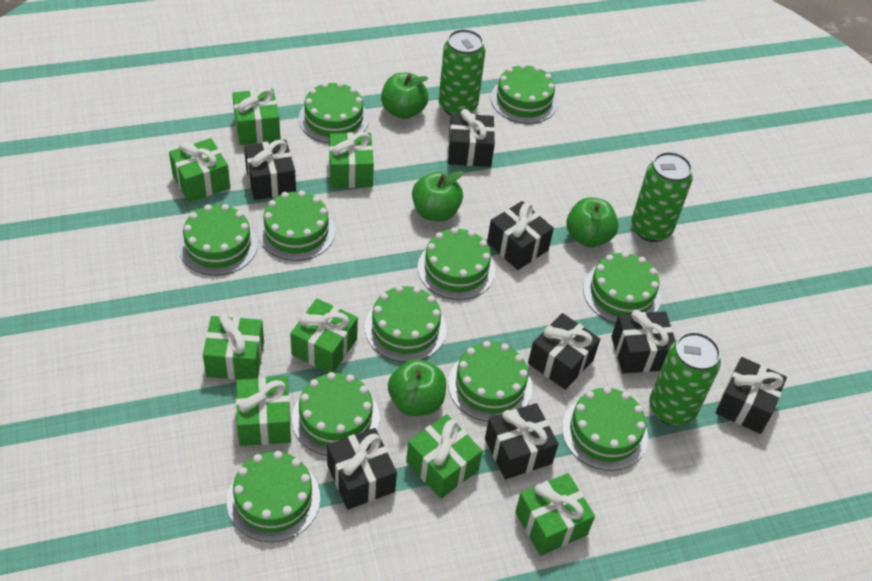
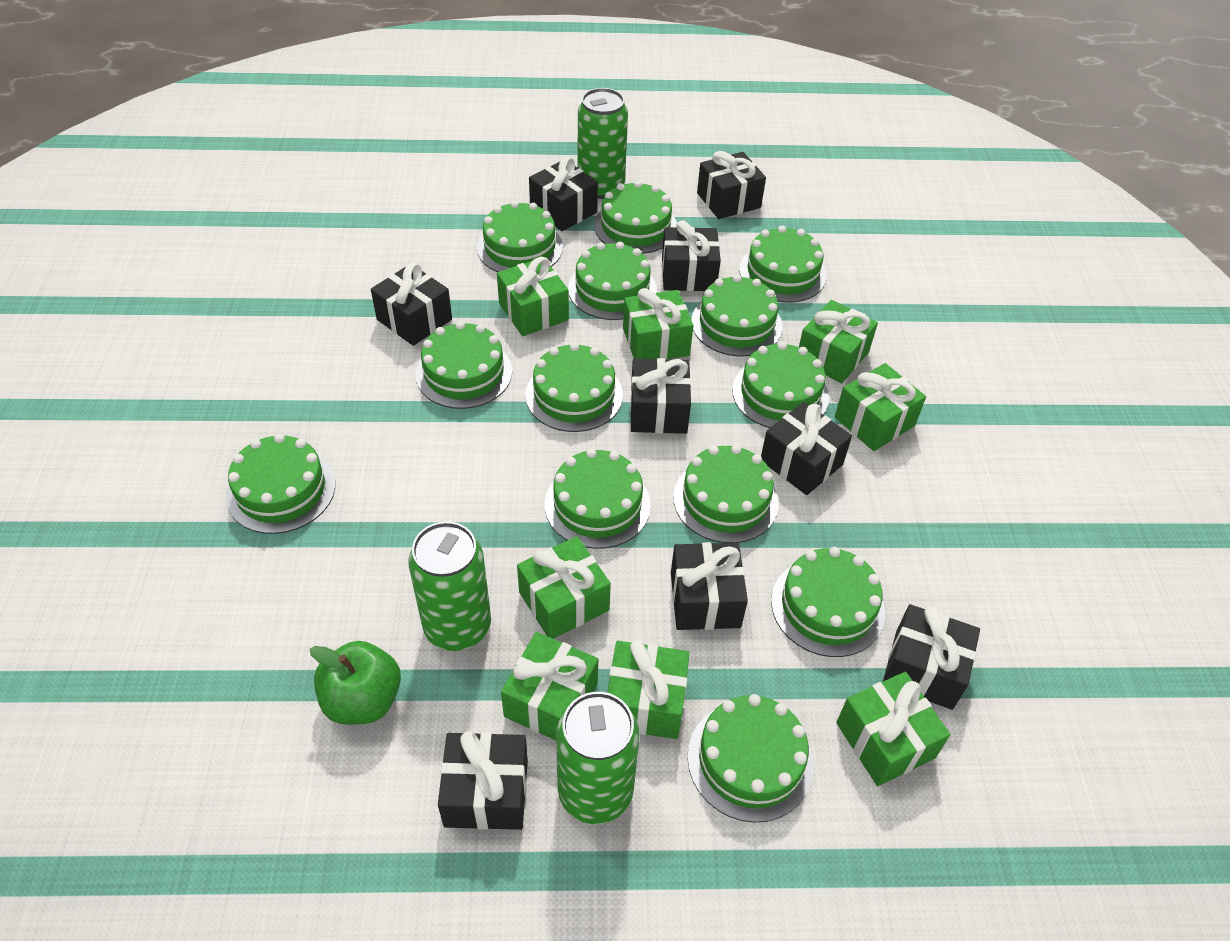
black gift: [244,140,296,200] [327,428,397,510] [448,109,495,167] [485,403,558,479] [487,201,554,270] [528,313,600,390] [611,310,675,373] [716,357,787,434] = 8 -> [371,263,452,346] [438,731,528,830] [529,157,598,231] [630,358,691,434] [662,220,721,291] [671,542,748,630] [697,151,766,219] [761,402,852,495] [883,604,980,710] = 9
green apple: [381,73,428,119] [388,359,446,416] [412,171,464,221] [566,197,618,247] = 4 -> [309,641,401,725] = 1
green cake: [178,204,258,276] [227,451,320,542] [258,190,335,261] [292,372,380,456] [299,82,369,143] [365,285,447,362] [418,227,495,300] [448,341,532,422] [491,64,558,124] [562,387,648,471] [583,252,661,323] = 11 -> [226,434,335,534] [415,321,512,409] [477,201,563,272] [525,343,623,432] [545,448,651,549] [568,242,657,320] [594,181,677,254] [673,445,779,543] [688,694,814,823] [691,274,782,357] [732,342,829,428] [739,225,827,302] [771,547,885,657] = 13

